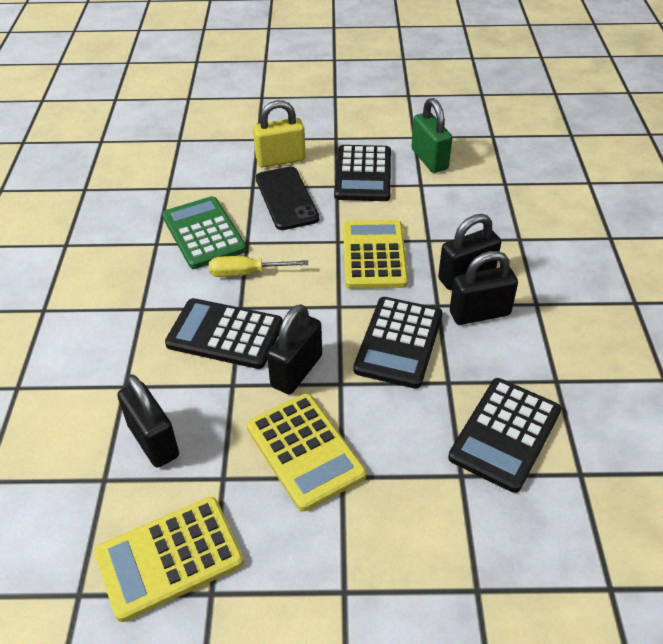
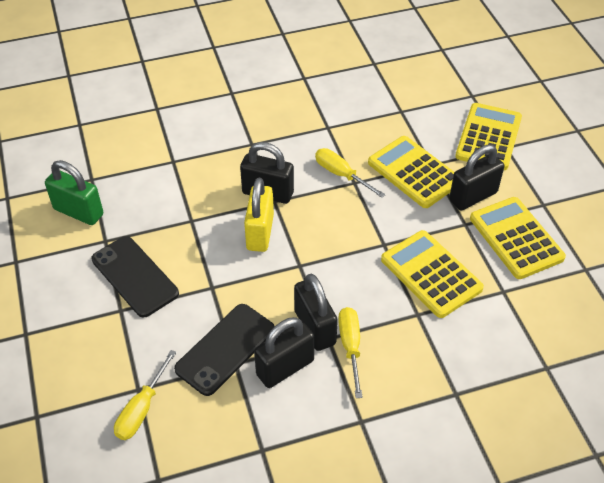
black calculator: [165,298,283,369] [334,145,391,201] [354,297,443,389] [448,378,561,493] = 4 -> none = 0
black phone: [256,166,319,230] = 1 -> [91,236,179,317] [174,304,275,396] = 2
green calculator: [162,196,247,269] = 1 -> none = 0
yellow calculator: [94,497,244,622] [247,393,366,512] [343,220,408,289] = 3 -> [368,136,455,208] [381,230,484,318] [455,103,522,170] [470,197,566,279] = 4
yellow screwdriver: [209,256,308,277] = 1 -> [114,350,177,440] [315,148,386,198] [338,307,363,398] = 3

